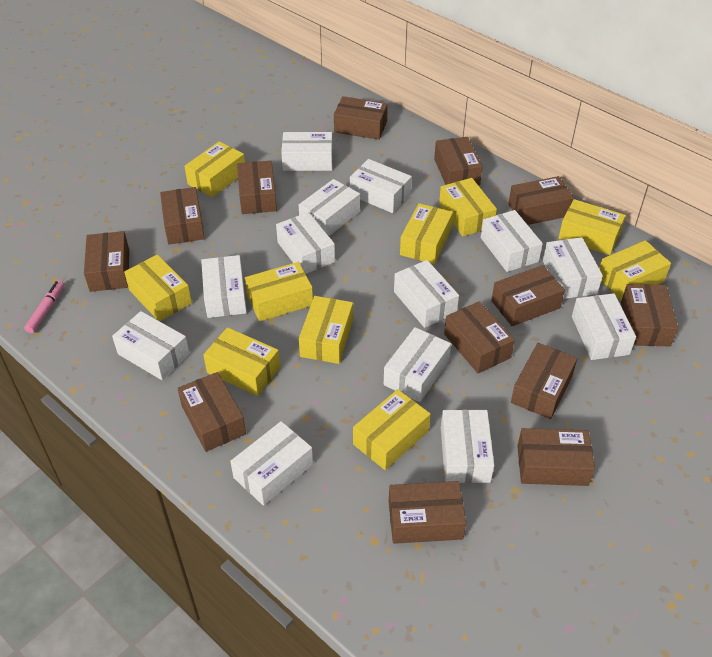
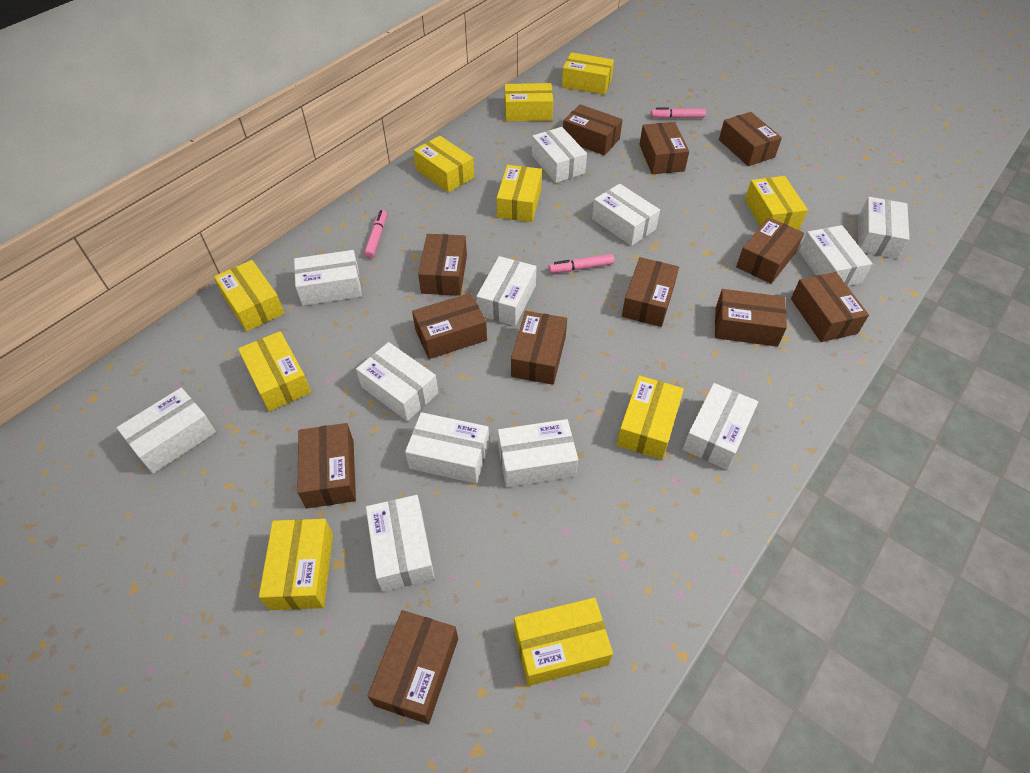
brown box: [84,231,129,292] [160,187,205,245] [177,372,246,452] [237,160,277,214] [334,96,388,140] [389,481,466,544] [434,137,483,185] [444,301,515,373] [491,265,565,326] [508,176,574,225] [511,343,578,419] [517,428,595,486] [621,284,678,346] = 13 -> [297,423,356,509] [368,610,458,724] [412,293,487,359] [418,234,467,296] [511,311,567,385] [563,104,623,155] [622,257,679,327] [639,122,689,174] [715,289,787,347] [719,112,782,166] [736,217,804,284] [791,272,869,342] = 12
pink marker: [24,281,64,333] = 1 -> [364,210,387,259] [548,254,614,273] [651,107,706,119] = 3
white box: [112,311,190,380] [201,255,247,318] [230,421,313,506] [276,212,335,274] [281,132,333,171] [299,179,360,236] [350,159,412,213] [384,327,451,402] [394,260,459,328] [441,410,494,483] [481,210,543,272] [543,237,603,299] [572,293,636,360] = 13 -> [117,388,216,474] [294,250,362,306] [356,342,438,421] [366,495,435,592] [405,412,489,484] [476,256,537,326] [498,419,578,487] [532,127,587,183] [592,184,660,246] [683,383,758,470] [799,225,873,286] [858,197,909,259] = 12

